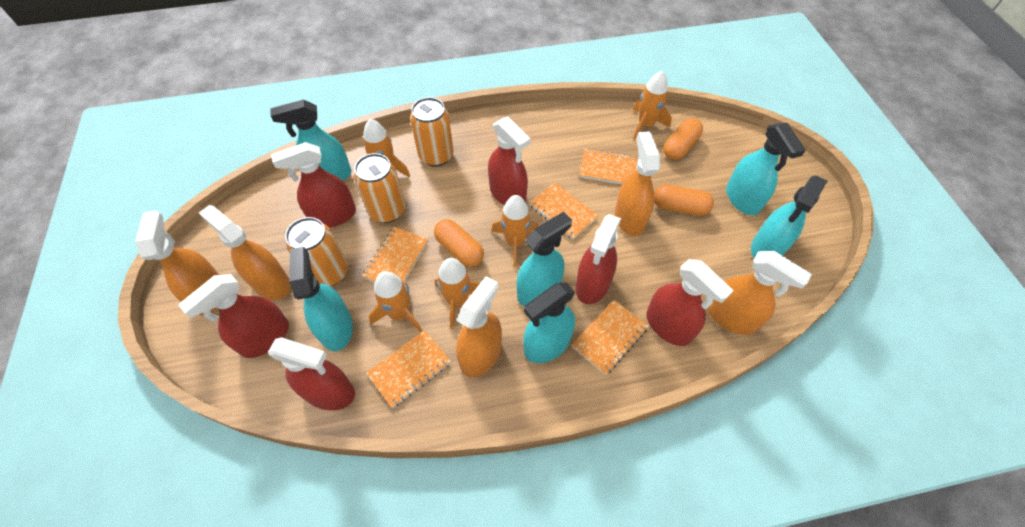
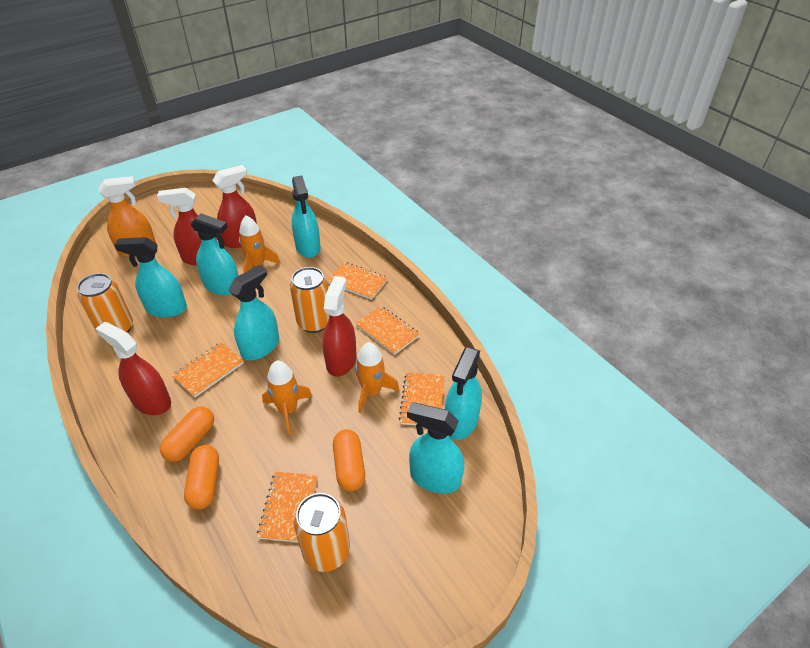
orange rocket: [363,119,410,177] [368,271,422,333] [435,258,480,329] [491,195,539,267] [633,71,672,139] = 5 -> [239,215,280,273] [262,361,312,434] [355,342,399,413] = 3
orange spray bottle: [135,210,220,315] [199,205,291,300] [456,276,502,378] [615,131,660,236] [707,251,812,335] = 5 -> [99,176,156,257] = 1
red spray bottle: [178,274,289,358] [268,337,355,410] [271,142,356,228] [488,116,531,205] [575,214,621,304] [646,259,734,346] = 6 -> [95,322,171,415] [157,188,217,266] [212,165,257,248] [322,276,356,377] = 4

